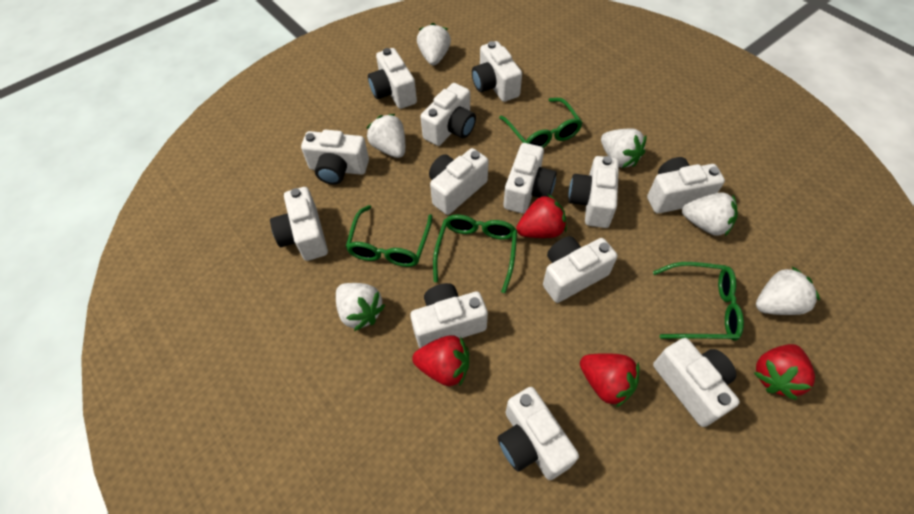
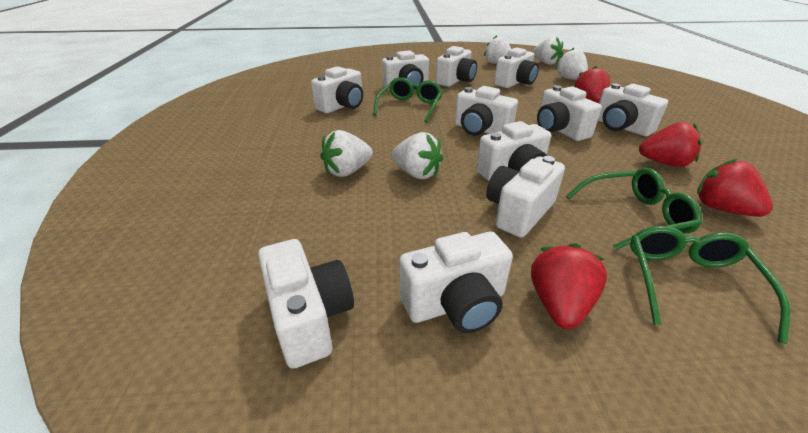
green glasses: [346,205,432,267] [433,214,517,293] [499,98,583,148] [653,262,744,341] = 4 -> [373,77,443,123] [566,168,702,250] [630,226,790,344] = 3
white camera: [270,187,328,261] [301,130,369,185] [368,48,417,109] [410,283,488,348] [420,83,476,146] [429,148,489,215] [472,41,522,102] [497,387,579,480] [504,143,557,214] [543,236,617,303] [568,156,619,228] [647,157,725,214] [653,338,740,427] = 13 -> [258,239,354,369] [311,66,363,113] [382,50,429,90] [399,232,513,333] [436,46,477,87] [455,86,518,136] [476,121,551,181] [486,156,565,238] [494,47,539,88] [537,85,602,141] [598,83,668,136] = 11
white strawberry: [336,283,385,331] [367,114,405,158] [417,23,451,65] [601,128,646,168] [682,192,738,236] [756,267,820,315] = 6 -> [321,130,373,177] [391,132,443,179] [484,35,511,64] [533,37,563,65] [555,48,588,80] = 5

